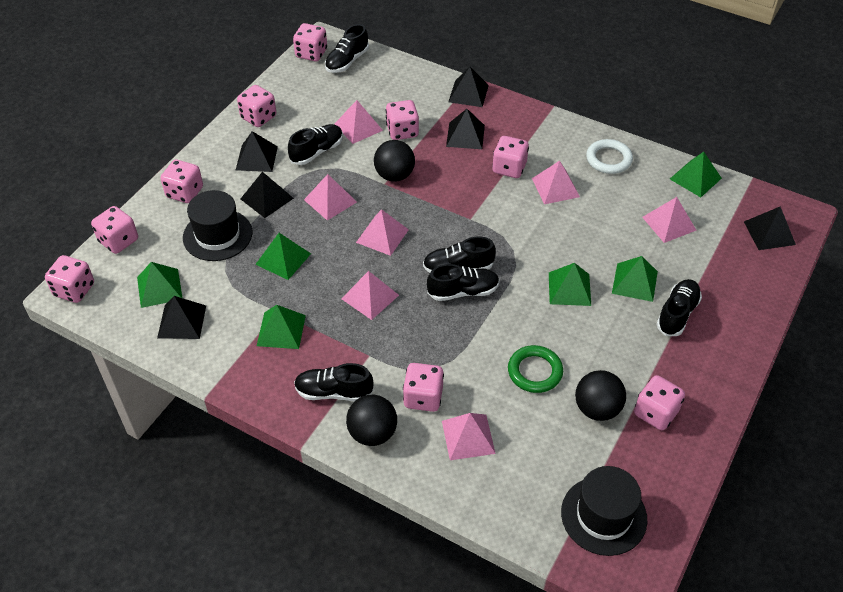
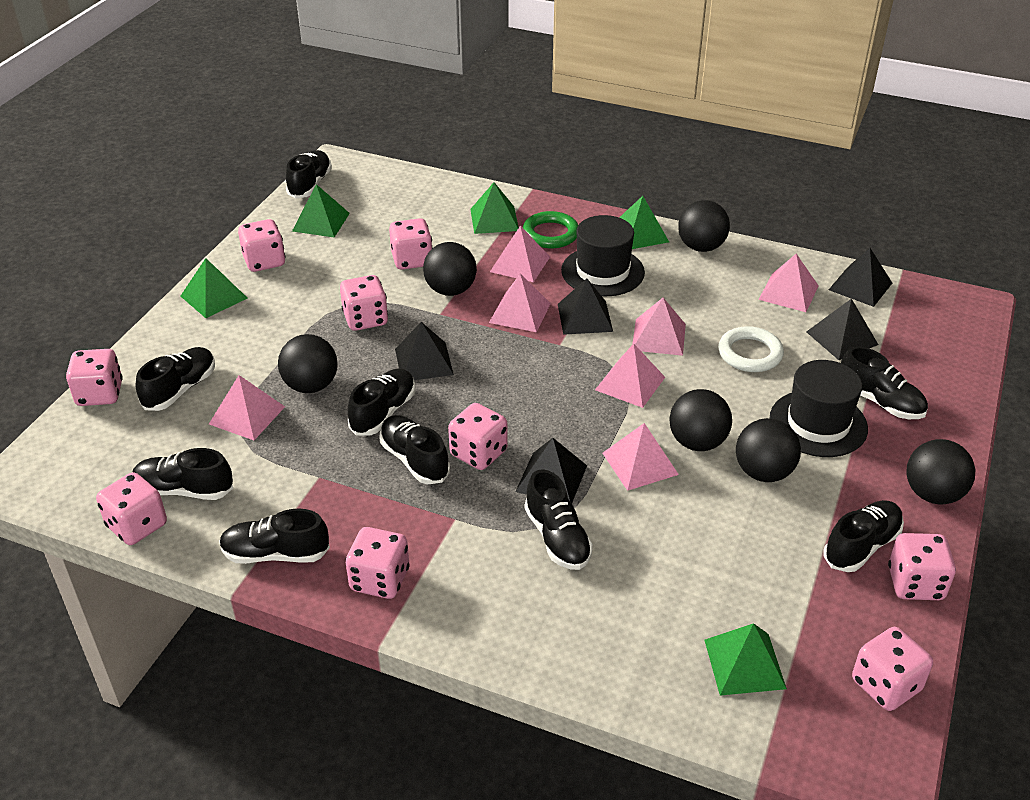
black ball: [346,395,397,446] [374,140,415,182] [575,370,626,421] = 3 -> [278,334,338,393] [423,242,477,296] [669,389,732,451] [678,200,730,252] [736,418,801,482] [907,439,975,504] = 6
black pyramid: [157,296,206,339] [236,131,278,172] [241,172,294,218] [446,109,485,149] [448,67,489,107] [744,207,796,250] = 6 -> [395,322,454,380] [515,438,587,503] [558,279,613,335] [806,298,878,360] [829,248,892,307] = 5
black shoe: [288,124,343,165] [294,363,373,401] [325,24,369,73] [423,236,496,273] [427,264,500,301] [656,279,702,336] = 6 -> [133,448,233,500] [136,347,215,411] [219,509,330,564] [286,150,332,199] [348,368,415,435] [380,415,450,484] [525,469,593,570] [823,500,904,572] [841,346,928,419] = 9
green pyramid: [137,262,182,308] [255,233,311,280] [257,305,306,349] [549,263,591,306] [612,256,658,302] [670,152,722,197] = 6 -> [181,258,248,318] [292,184,350,238] [470,182,519,234] [619,196,669,249] [705,623,787,696] = 5

